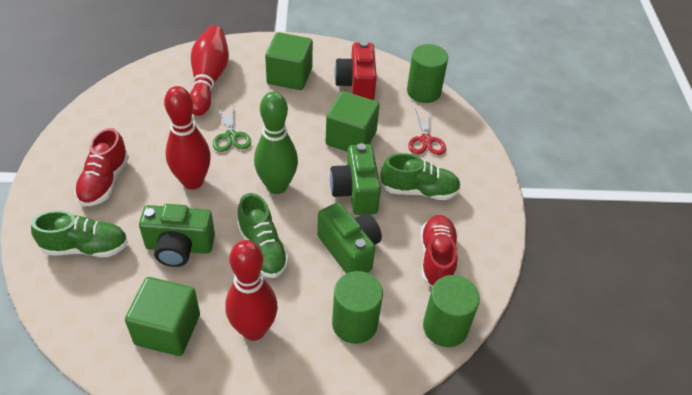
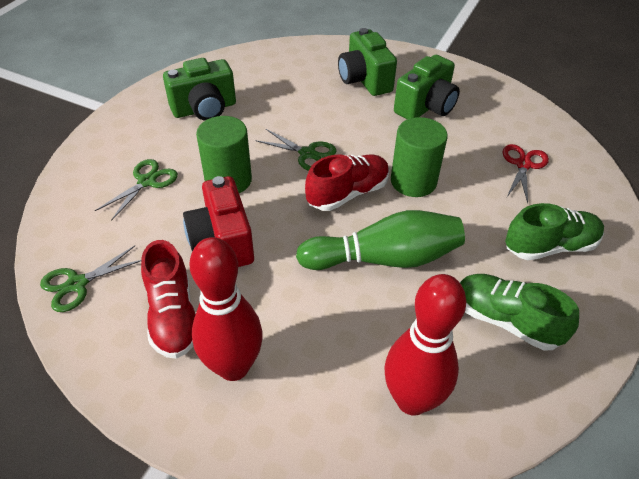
green cube: [125,277,200,356] [265,32,313,90] [326,91,380,152] = 3 -> none = 0
green cylinder: [332,271,383,344] [407,44,448,103] [423,275,480,347] = 3 -> [196,116,252,193] [391,117,448,197] = 2
green scissors: [213,105,251,152] = 1 -> [40,246,141,312] [95,159,178,221] [255,129,336,171] = 3
green shoe: [31,210,128,257] [237,193,289,278] [381,153,461,200] = 3 -> [460,274,579,351] [505,203,604,260] = 2
red bowling pin: [164,86,211,190] [190,25,229,116] [225,240,278,341] = 3 -> [190,237,263,381] [385,274,466,415] = 2

